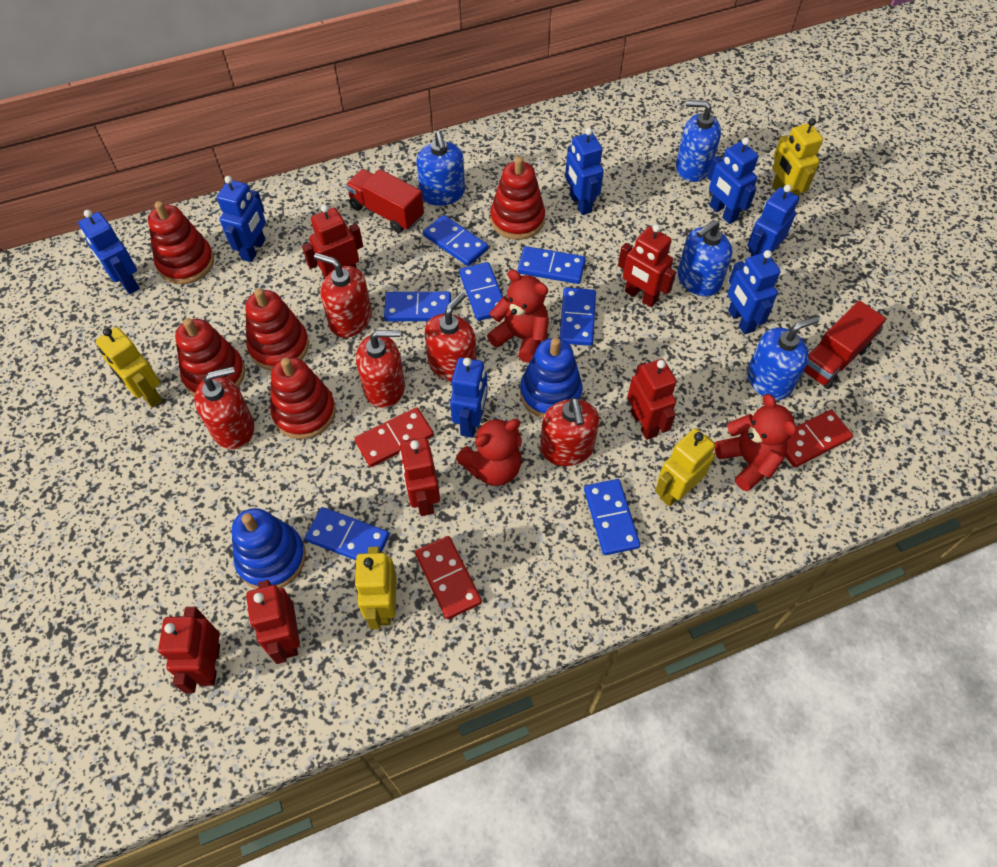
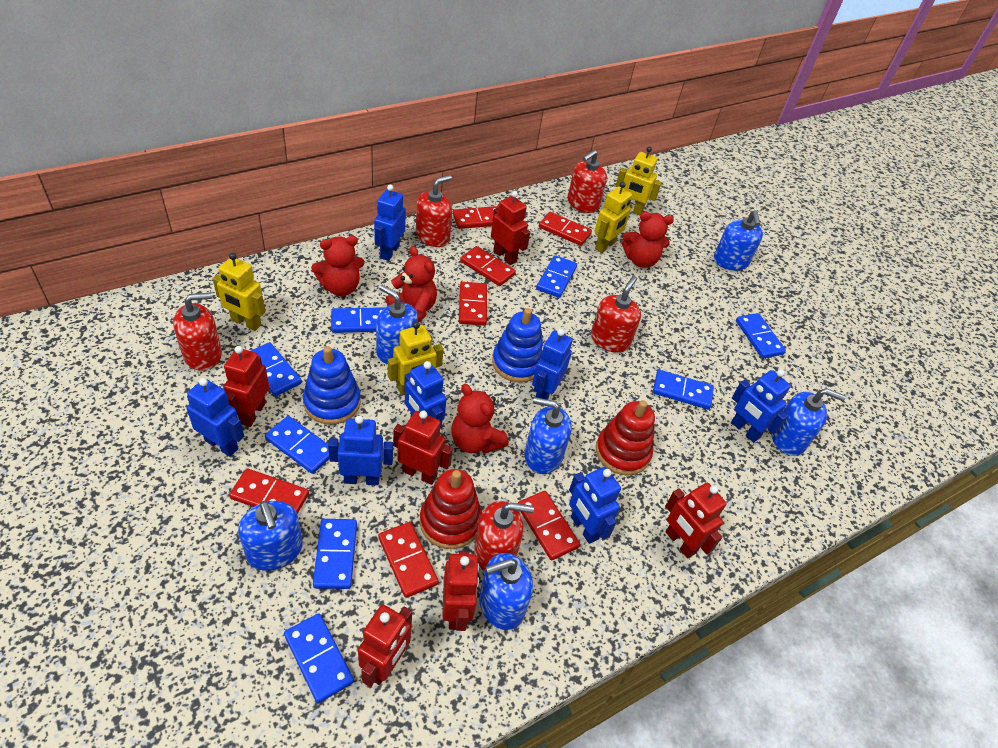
blue domino: [305,507,389,560] [384,292,451,321] [423,215,488,266] [459,262,503,321] [518,246,586,284] [559,287,596,346] [584,479,640,555] = 7 -> [251,342,302,396] [265,416,329,474] [284,613,354,703] [313,519,357,589] [331,307,385,333] [536,255,577,298] [653,370,714,410] [736,313,786,359] = 8
blue soap dispenser: [416,131,465,206] [676,100,721,182] [678,220,732,296] [747,316,819,400] = 4 -> [238,501,303,571] [376,285,418,364] [479,553,533,630] [525,397,572,474] [714,210,763,271] [772,388,846,456] = 6
red domino: [355,407,434,467] [415,536,482,619] [785,410,853,467] = 3 -> [229,468,309,514] [378,522,439,598] [453,206,499,229] [459,282,487,326] [460,246,516,286] [518,491,580,561] [539,212,592,246] = 7
red stacking toy: [148,201,214,284] [175,318,245,396] [245,288,309,371] [270,358,336,439] [490,157,545,240] = 5 -> [420,469,482,549] [596,400,655,476] = 2
red teddy bear: [456,418,522,486] [487,270,549,363] [714,394,797,491] = 3 -> [311,236,365,296] [386,246,437,322] [451,384,508,454] [622,212,674,268] = 4
red truck: [345,169,424,233] [804,301,886,389] = 2 -> none = 0

